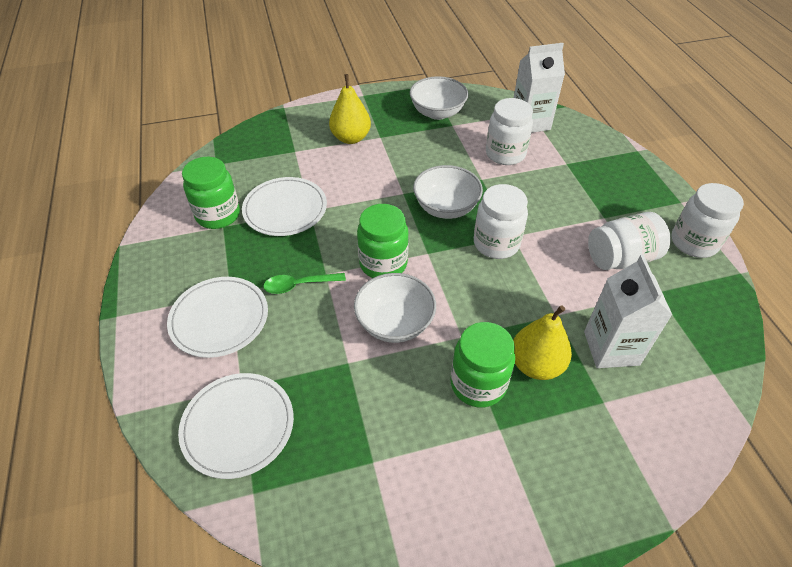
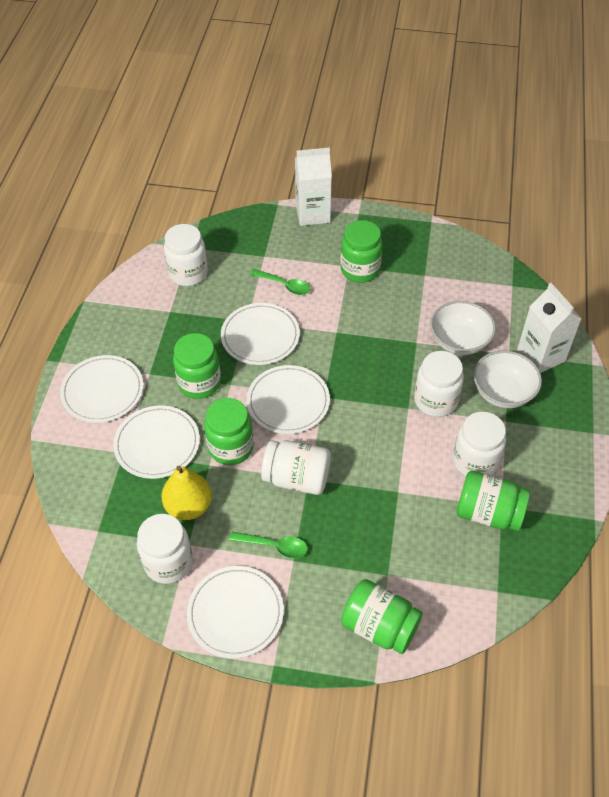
green jar: [182,157,240,229] [357,204,409,278] [450,322,515,408] = 3 -> [173,333,221,399] [204,398,254,465] [340,220,383,283] [341,579,423,654] [457,471,530,531] = 5
green spoon: [263,273,346,294] = 1 -> [229,532,308,558] [250,269,310,295] = 2
white bowl: [354,273,436,343] [410,76,468,120] [413,165,483,219] = 3 -> [430,301,496,355] [473,351,542,408] = 2
white jar: [474,184,528,259] [486,98,533,165] [588,212,671,270] [671,183,744,258] = 4 -> [137,514,193,584] [164,224,208,286] [261,440,331,495] [414,351,464,417] [453,412,506,477] = 5
white plate: [167,277,268,358] [178,373,294,479] [242,177,327,236] = 3 -> [60,355,143,423] [113,405,200,479] [187,566,284,658] [221,303,300,365] [247,365,330,434] = 5
yellow pear: [329,74,371,144] [513,305,572,380] = 2 -> [161,466,212,520] = 1

